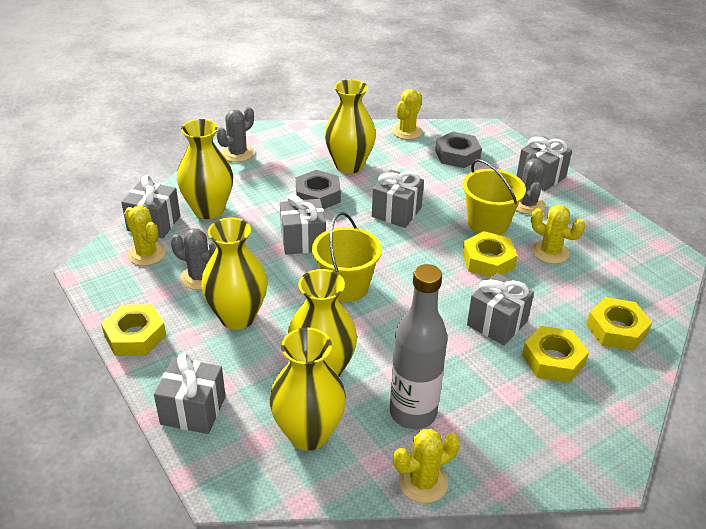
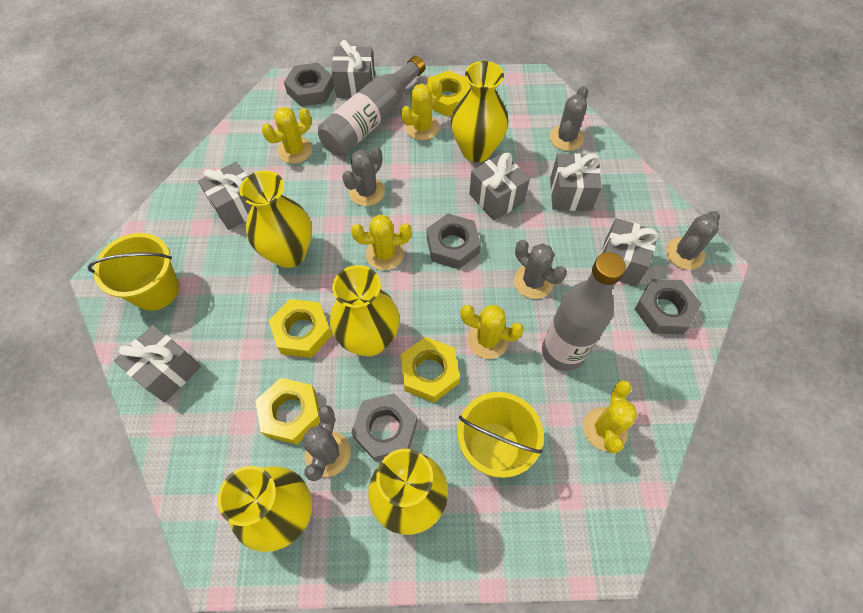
grey bottle: [390,264,448,429] = 1 -> [318,56,426,156] [542,252,626,371] = 2
grey cactus: [171,228,217,290] [216,107,254,162] [516,152,545,214] = 3 -> [303,405,351,481] [342,147,385,206] [514,240,567,299] [550,86,588,151] [666,211,720,270] = 5
grey nut: [296,170,341,209] [435,132,482,168] = 2 -> [284,62,334,107] [351,393,418,462] [427,213,481,269] [635,279,701,335] = 4
yellow cactus: [124,206,166,266] [392,89,423,140] [394,429,460,503] [531,205,585,264] = 4 -> [262,107,312,164] [351,214,412,270] [401,79,442,140] [460,305,524,359] [583,380,637,454] = 5

